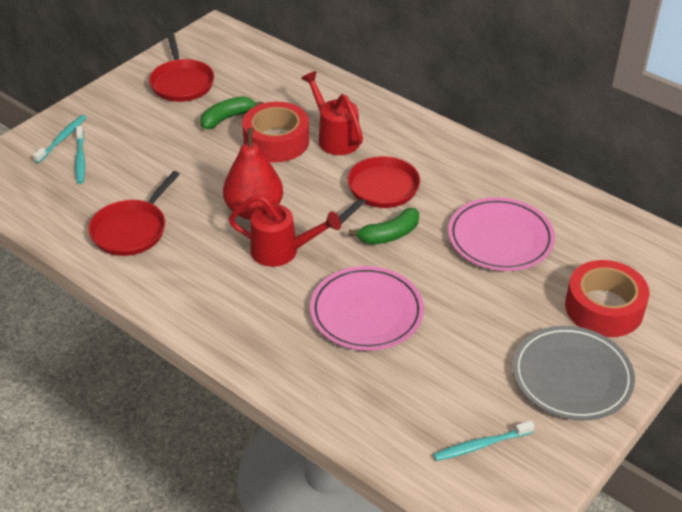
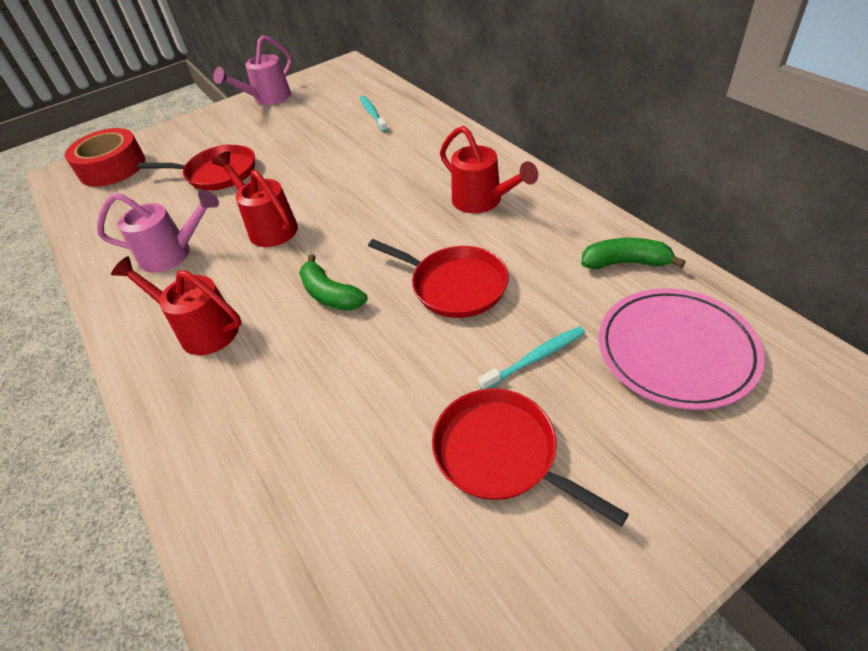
grey plate: [512,326,635,420] = 1 -> none = 0
pink plate: [310,266,424,351] [448,197,555,271] = 2 -> [599,288,765,410] = 1
pink watering can: none = 0 -> [97,190,219,273] [213,35,292,105] = 2
red pear: [223,128,283,220] = 1 -> none = 0
red tape: [242,102,309,162] [565,260,650,337] = 2 -> [65,128,145,187] = 1
red watering can: [229,195,341,267] [301,71,363,155] = 2 -> [111,256,241,355] [212,151,298,247] [440,126,538,213] = 3
turquoise toothbrush: [33,115,87,163] [75,126,85,184] [433,421,535,461] = 3 -> [360,96,388,132] [478,326,585,389] = 2

